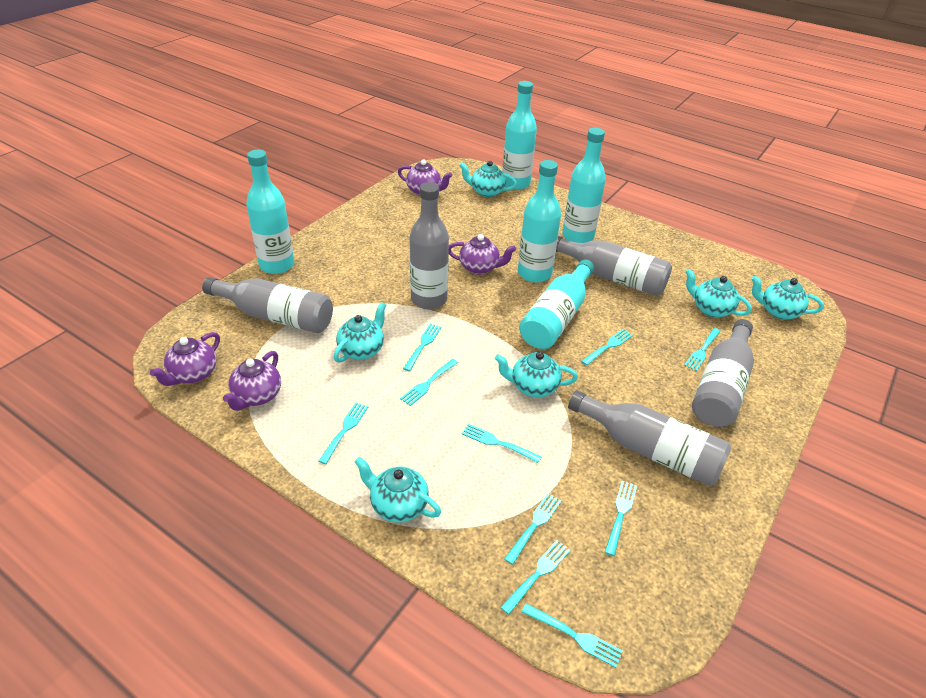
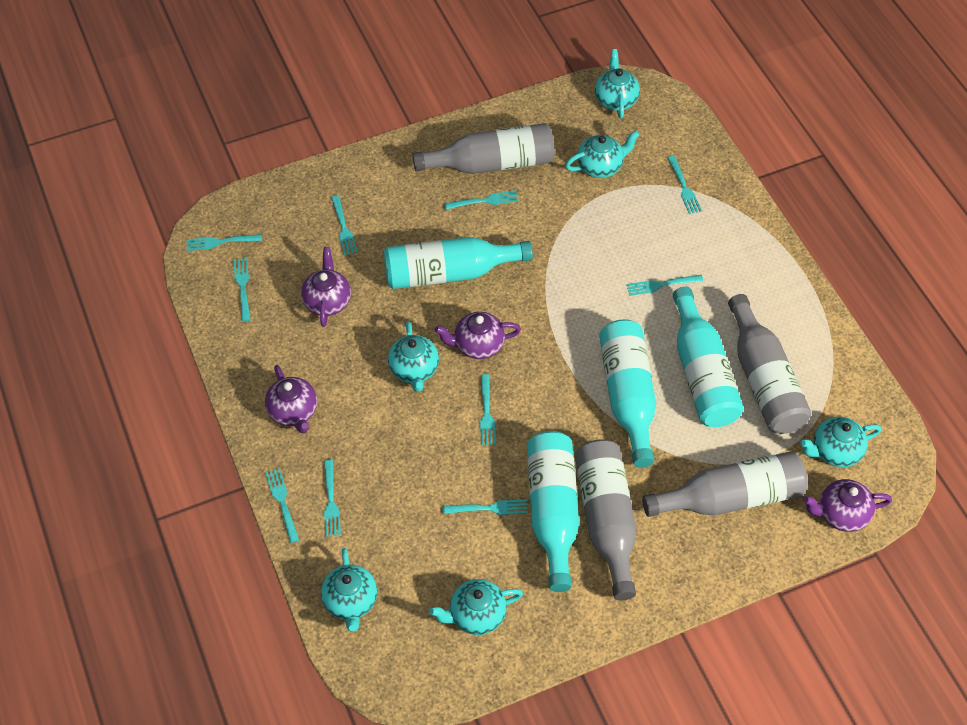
grey bottle: [202,277,333,333] [410,182,449,309] [556,236,672,296] [568,390,732,486] [692,319,754,427] = 5 -> [412,123,555,174] [575,439,636,600] [642,451,807,517] [728,294,811,434] = 4
turquoise bottle: [246,150,294,274] [502,81,537,190] [518,160,561,283] [519,259,594,349] [562,128,606,243] = 5 -> [384,237,533,289] [527,431,579,592] [599,319,656,468] [673,287,744,427] = 4

